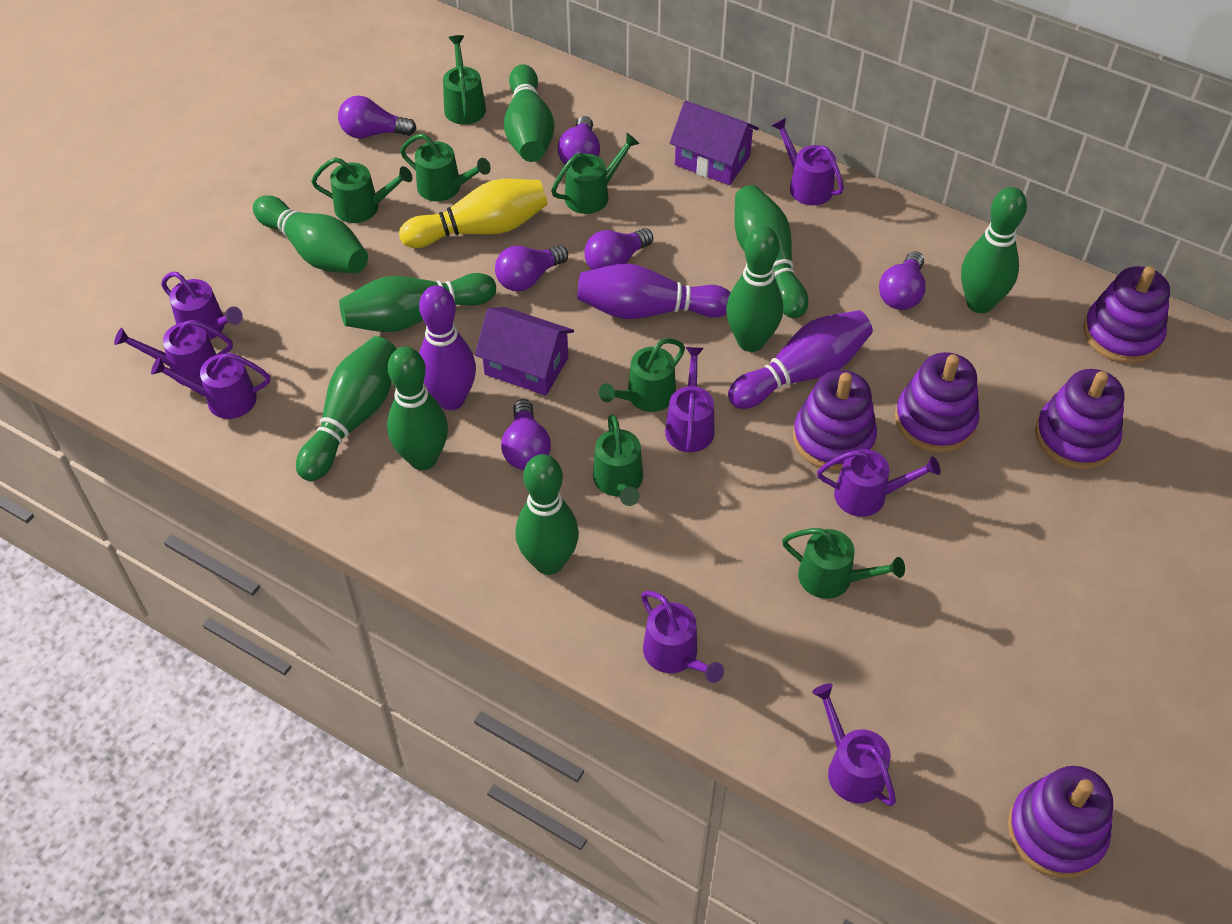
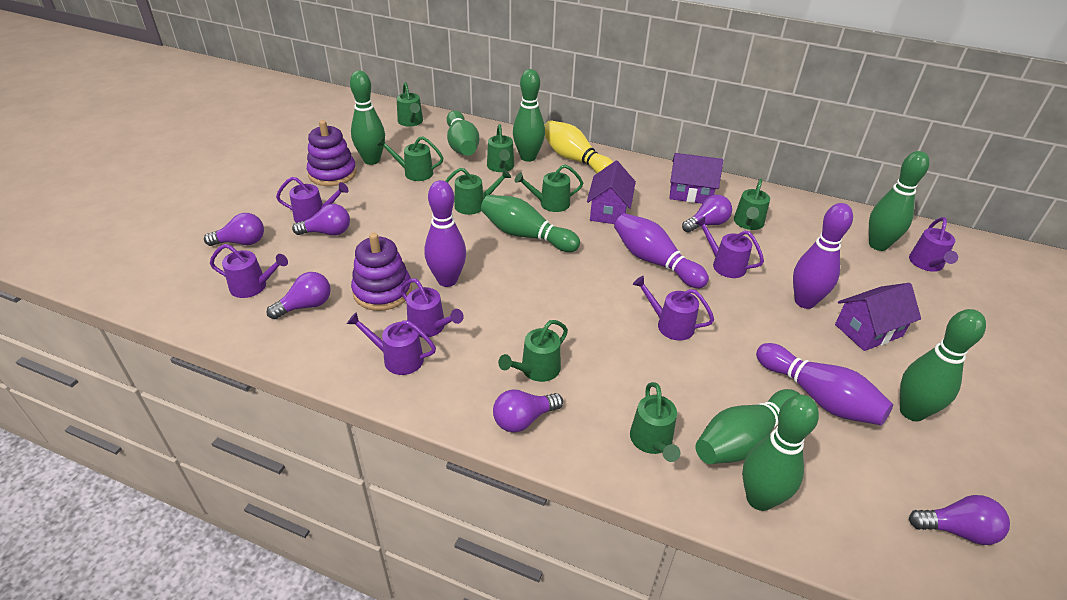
green bowling pin: [253,195,368,274] [296,336,396,481] [339,273,496,332] [387,347,448,470] [504,64,554,162] [515,454,579,575] [726,226,783,352] [735,185,808,318] [961,187,1027,313] = 9 -> [350,71,385,165] [447,111,479,156] [481,195,580,252] [513,69,545,162] [695,389,800,464] [742,395,819,511] [869,151,930,251] [900,309,986,421] = 8
green watering can: [311,158,412,223] [400,133,491,201] [443,35,486,125] [551,133,639,214] [593,415,643,506] [599,338,685,412] [782,528,905,599] = 7 -> [377,137,443,181] [397,82,423,127] [445,168,511,215] [487,124,514,172] [498,320,568,382] [515,164,583,212] [630,382,681,462] [734,179,770,230] = 8
purple bowling pin: [419,285,476,410] [577,264,731,319] [728,310,873,409] = 3 -> [424,180,466,287] [614,213,709,289] [756,343,893,425] [793,203,853,309] = 4
purple house: [475,307,574,396] [670,101,759,185] = 2 -> [587,161,636,224] [669,153,723,204] [835,283,921,351] = 3
purple stacking toy: [793,370,877,471] [895,352,979,453] [1008,766,1113,879] [1035,369,1124,470] [1083,266,1170,364] = 5 -> [307,120,357,186] [351,233,412,311] = 2
purple watering can: [114,320,233,385] [151,353,270,419] [161,272,243,340] [641,591,724,683] [665,347,714,452] [771,118,844,205] [812,684,896,806] [817,449,941,517] = 8 -> [210,244,288,298] [276,177,349,223] [347,312,436,375] [401,278,464,337] [633,276,714,341] [695,216,764,278] [909,217,958,272] = 7

